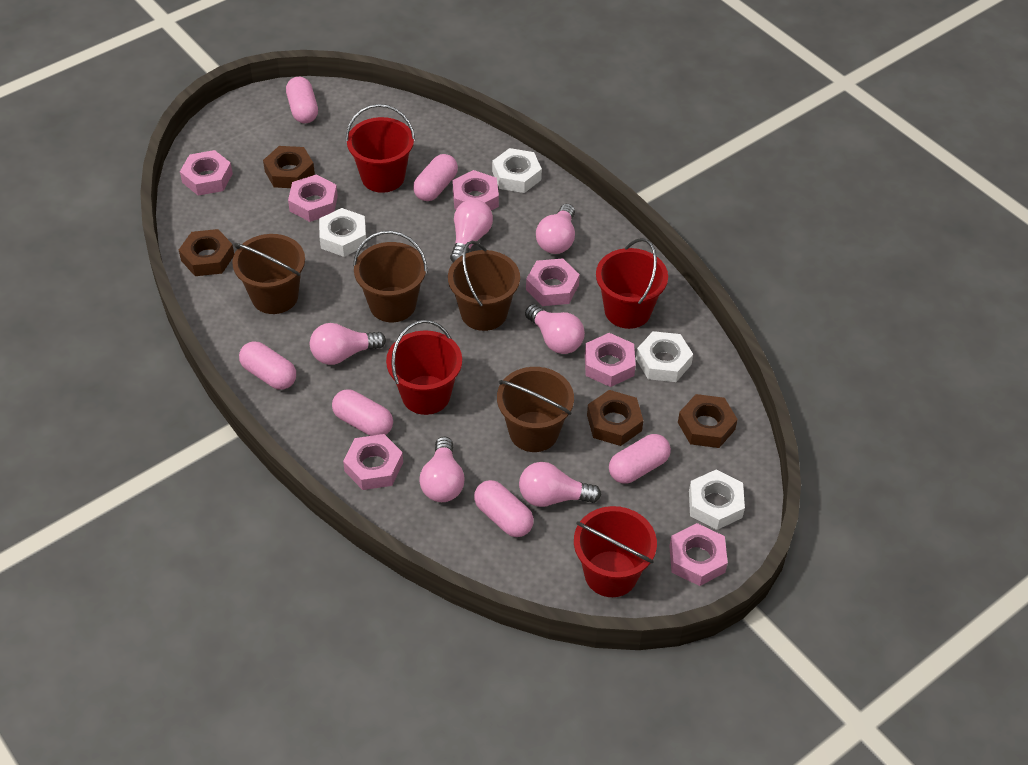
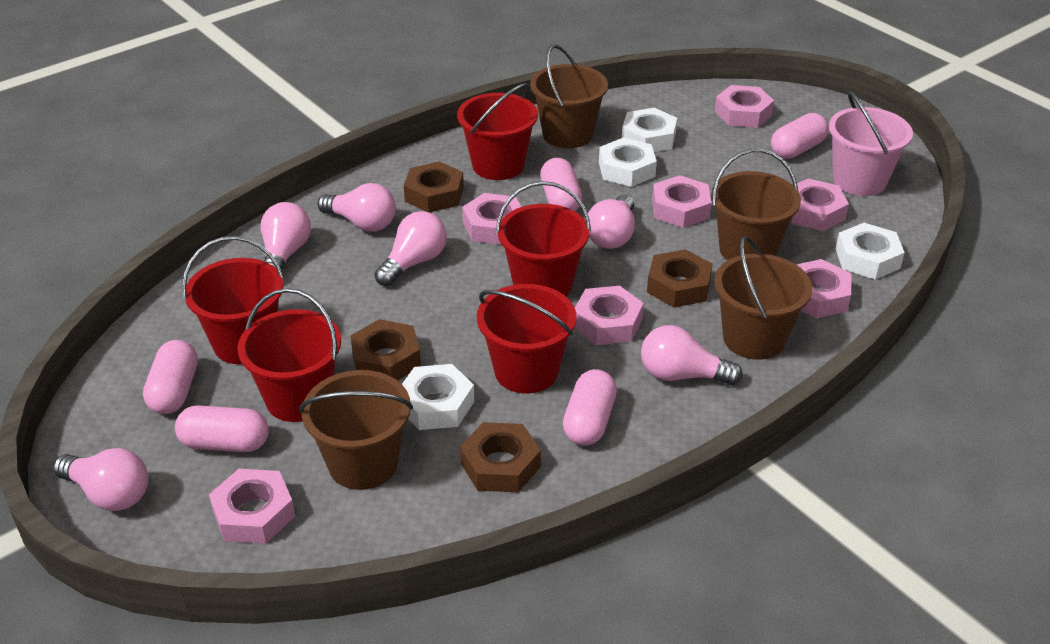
pink bucket: none = 0 -> [829,91,913,196] = 1
pink capsule: [239,341,296,390] [286,77,318,123] [332,390,393,436] [413,154,458,201] [474,480,534,537] [609,434,671,484] = 6 -> [143,340,198,414] [175,406,269,452] [540,158,582,211] [563,369,617,446] [771,113,829,159] = 5
red bucket: [345,104,415,193] [386,320,462,415] [574,506,657,597] [596,238,668,329] = 4 -> [182,236,284,364] [237,288,341,422] [457,83,538,180] [477,284,576,393] [496,181,591,296] = 5

